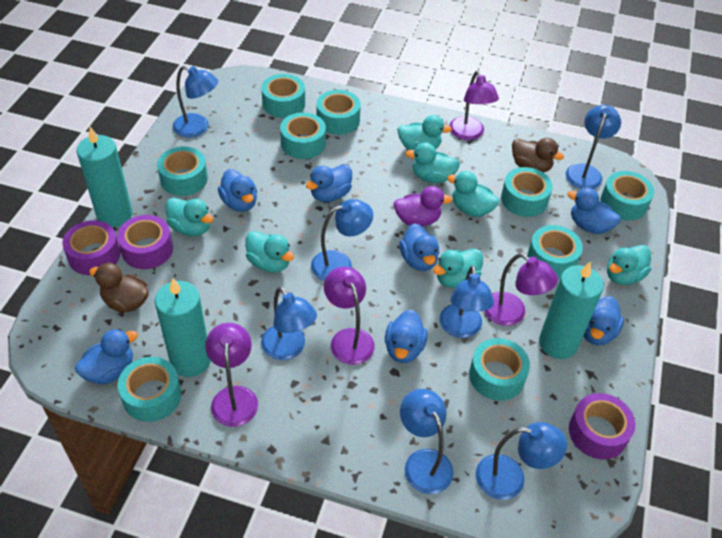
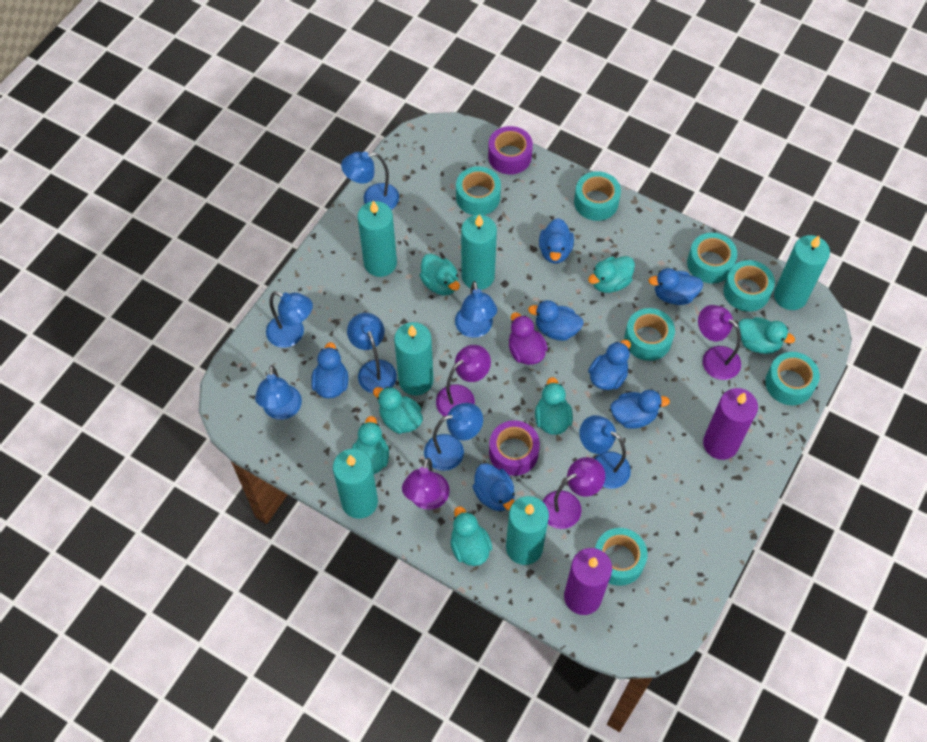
brown duck: [89,263,149,313] [512,138,564,173] = 2 -> none = 0
purple candle: none = 0 -> [564,548,612,615] [703,388,758,460] = 2
purple tape: [62,220,120,275] [117,215,173,269] [569,393,635,460] = 3 -> [488,126,533,174] [489,420,540,476] = 2
turquoise candle: [77,127,133,227] [155,278,211,377] [539,262,604,359] = 3 -> [333,449,378,519] [357,201,397,277] [394,322,433,396] [461,214,497,290] [506,496,549,565] [774,235,830,310] = 6
turquoise tape: [118,357,181,422] [157,147,208,196] [261,74,305,118] [280,112,326,159] [317,90,361,135] [469,338,530,401] [501,167,553,217] [527,225,583,279] [600,171,654,220] = 9 -> [456,166,501,215] [574,171,621,221] [595,528,647,586] [624,308,675,361] [687,233,737,283] [723,260,775,312] [765,352,820,405] = 7

